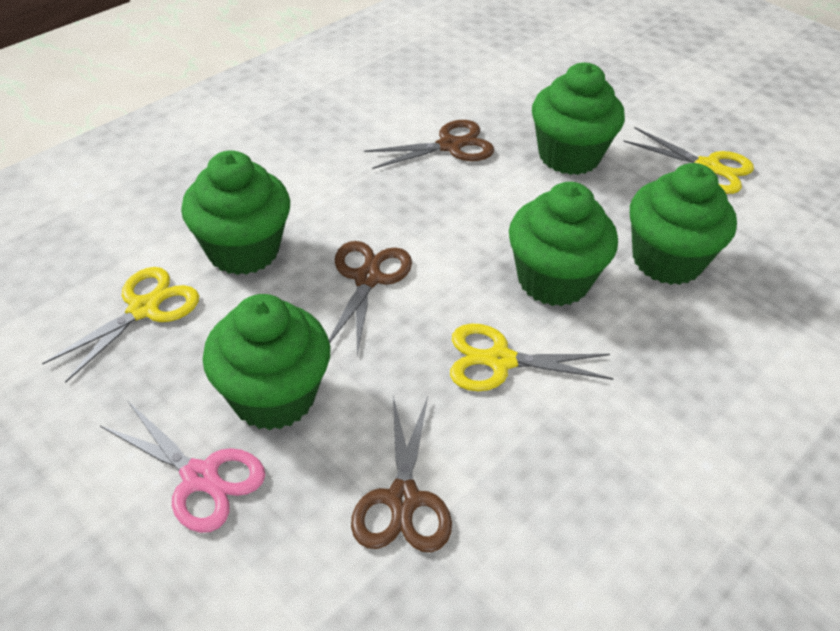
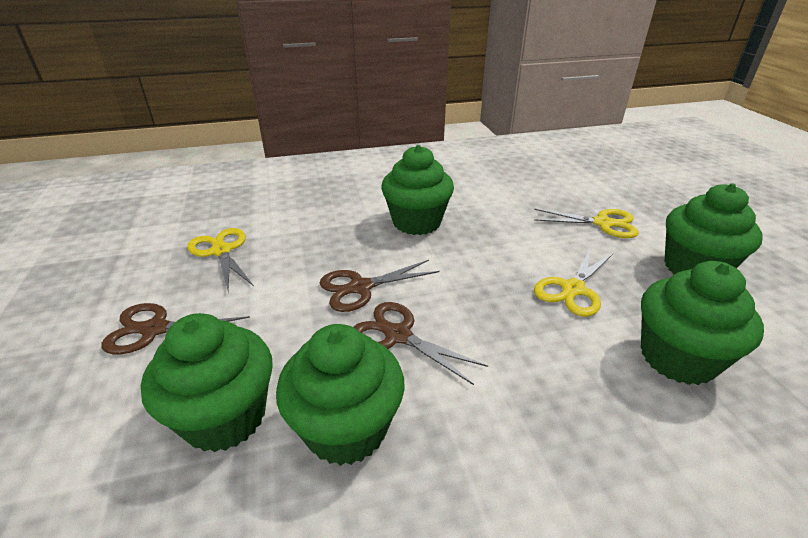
pink scissors: [100,400,266,533] = 1 -> none = 0

